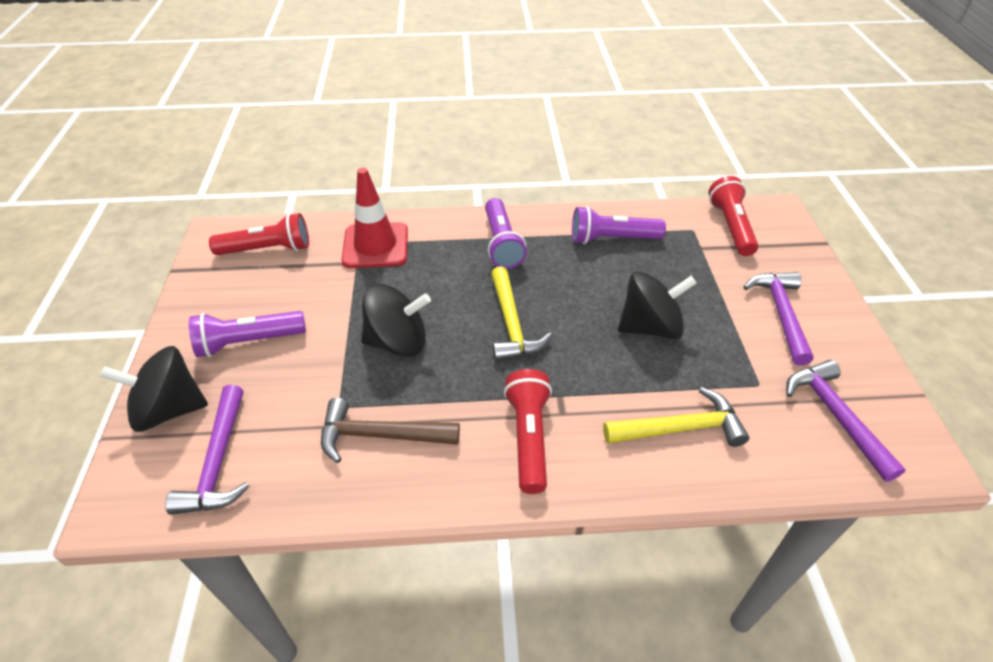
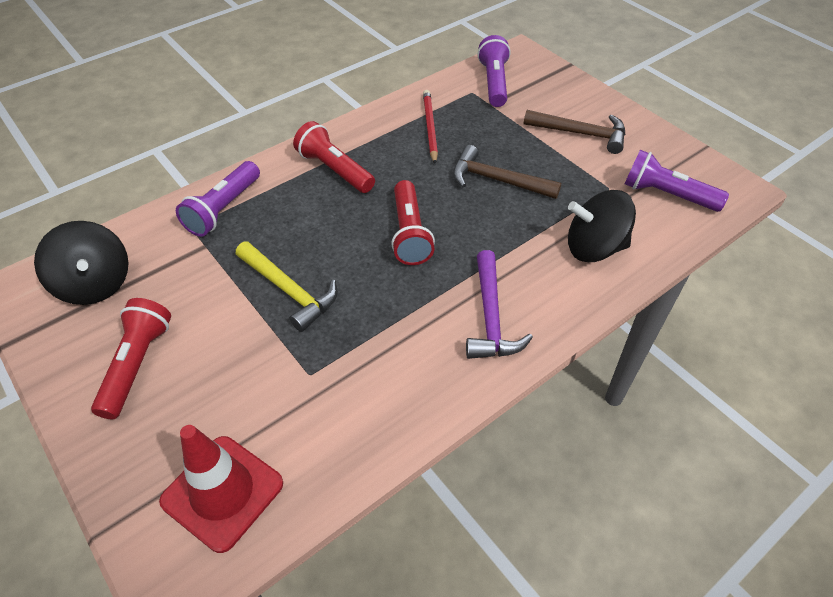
black spinning top: [100,346,208,432] [361,284,431,357] [618,271,697,339] = 3 -> [34,221,129,305] [568,190,636,262] = 2
brown hammer: [321,398,460,463] = 1 -> [453,145,561,199] [524,110,626,154] = 2
purple hammer: [165,385,250,515] [744,272,813,366] [786,360,906,482] = 3 -> [466,250,533,359] = 1
red pencil: none = 0 -> [423,90,438,164] = 1
yellow hammer: [491,266,552,362] [603,387,749,447] = 2 -> [236,241,338,332] = 1

